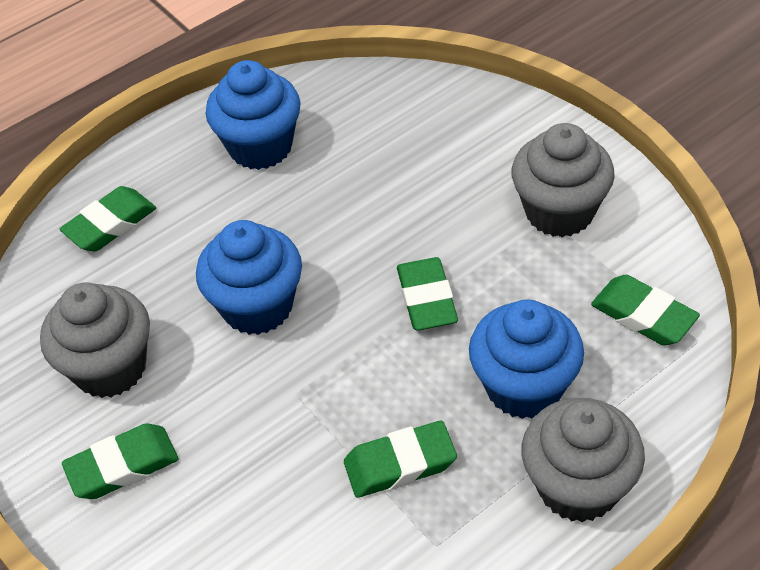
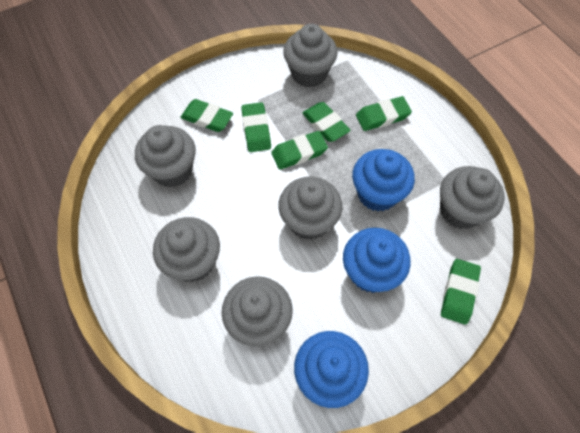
green eraser: [60,186,156,251] [62,423,178,499] [344,421,457,498] [397,257,458,330] [591,275,700,345] = 5 -> [180,99,233,132] [241,102,271,152] [271,131,328,170] [302,102,351,142] [356,96,412,131] [441,259,481,325] = 6
grey cupcake: [40,282,150,398] [512,123,615,237] [522,398,645,523] = 3 -> [135,125,196,188] [153,217,220,282] [222,276,293,347] [278,177,342,240] [283,24,337,88] [440,166,505,229] = 6

